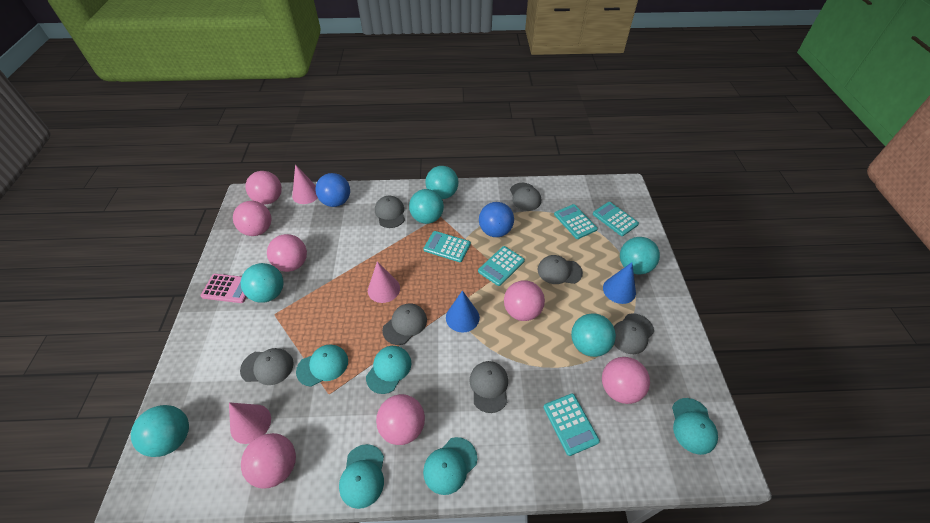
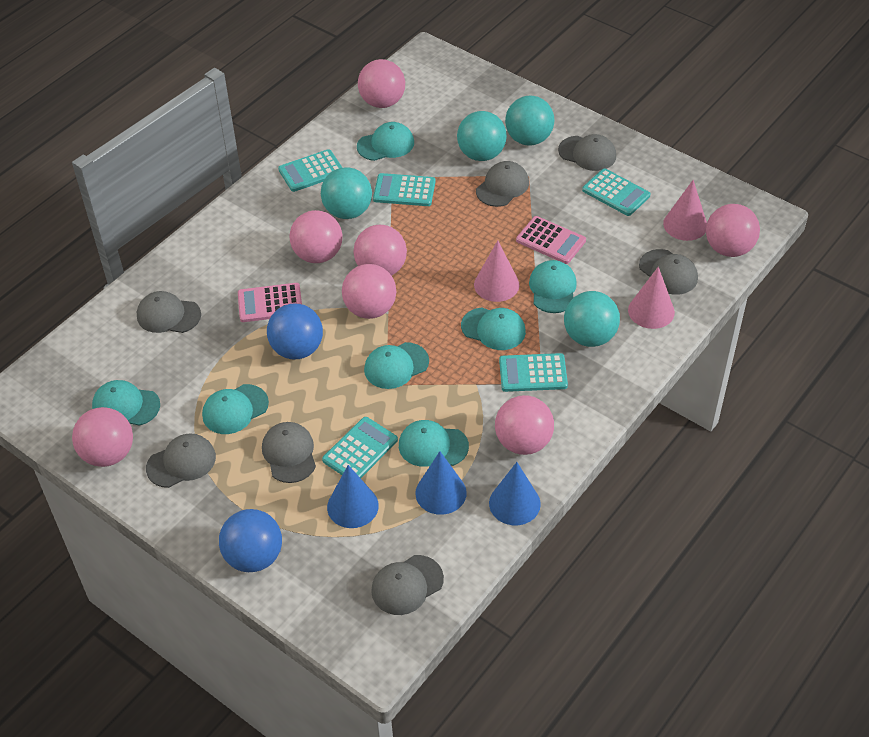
blue cone: [446,290,480,333] [603,262,636,304] = 2 -> [327,465,379,528] [415,451,467,515] [489,462,541,525] = 3
pink calculator: [200,274,246,303] = 1 -> [238,283,302,322] [516,216,586,264] = 2
turquoise ball: [131,405,189,457] [241,263,284,303] [409,189,444,224] [425,166,458,199] [571,313,616,357] [620,237,660,274] = 6 -> [321,167,372,219] [457,111,507,161] [505,96,554,146] [564,291,620,347] = 4
turquoise cap: [296,344,348,387] [339,444,384,509] [366,346,412,394] [423,437,477,495] [672,398,718,455] = 5 -> [92,380,160,426] [202,384,269,434] [357,122,414,161] [364,342,429,389] [399,420,469,467] [461,307,526,350] [529,260,577,313] = 7

